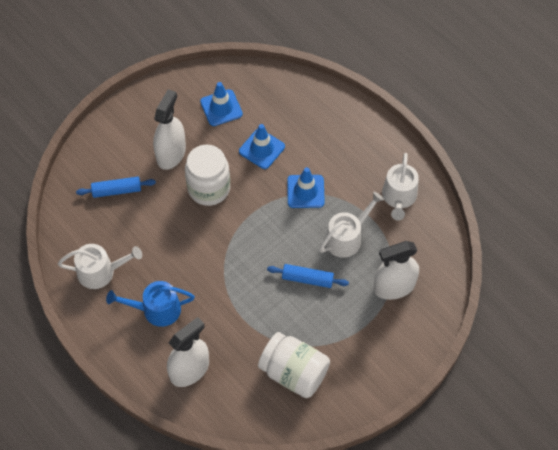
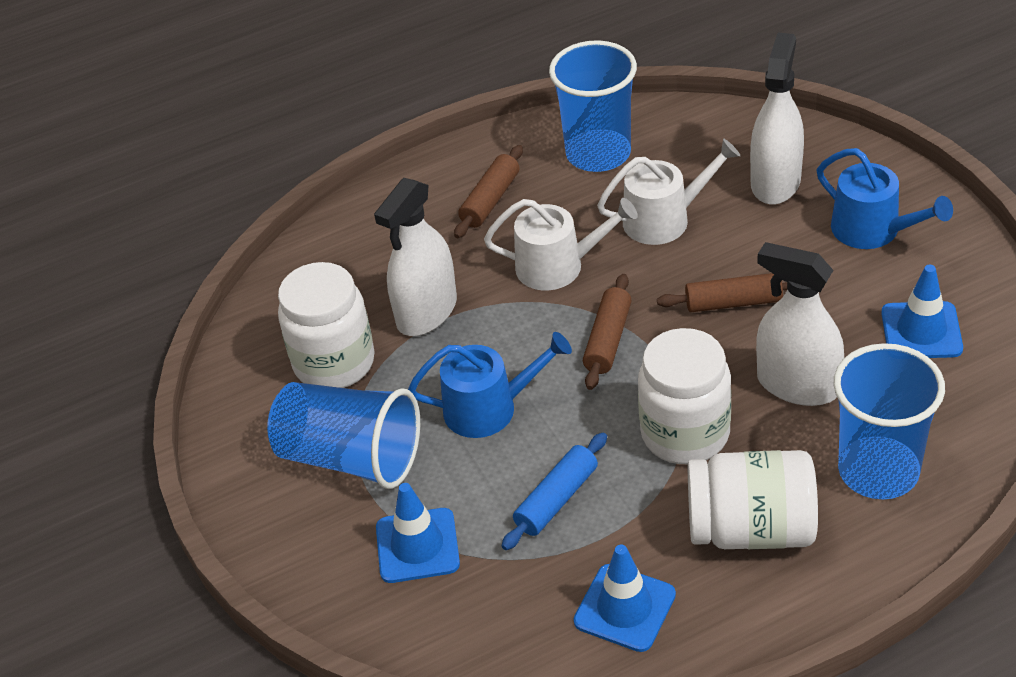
blue cup: none = 0 -> [267,382,420,489] [549,40,637,172] [833,343,945,499] = 3
blue rolling pin: [76,177,156,198] [267,264,349,288] = 2 -> [502,432,607,550] = 1
blue watering can: [106,281,195,327] = 1 -> [408,332,572,438] [817,148,953,249] = 2
brown rolling pin: none = 0 -> [454,145,523,238] [583,274,632,390] [657,273,787,312] = 3
white jar: [185,145,230,206] [258,332,330,398] = 2 -> [278,262,375,388] [638,328,731,464] [688,450,818,549] = 3
white watering can: [58,244,142,289] [319,192,384,258] [382,153,419,221] = 3 -> [484,198,638,290] [597,139,740,245] = 2

